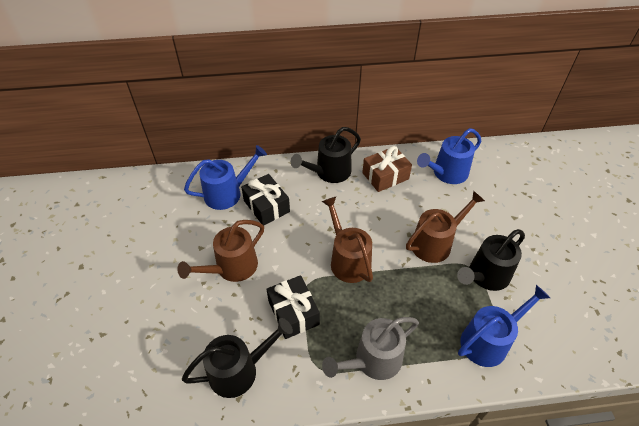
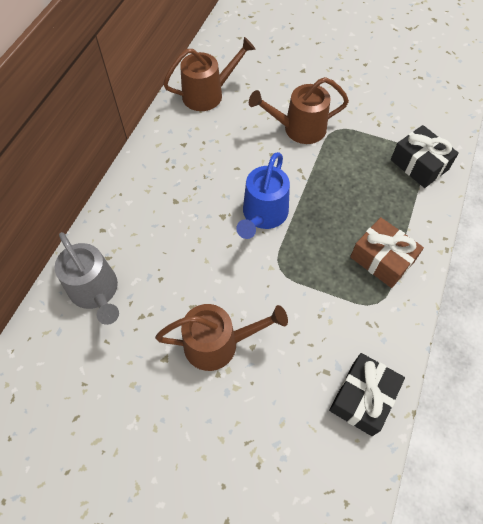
black watering can: [182,318,293,398] [291,127,361,183] [457,229,525,291] = 3 -> none = 0
blue watering can: [184,145,267,210] [417,128,481,184] [458,285,550,367] = 3 -> [236,152,290,239] = 1

